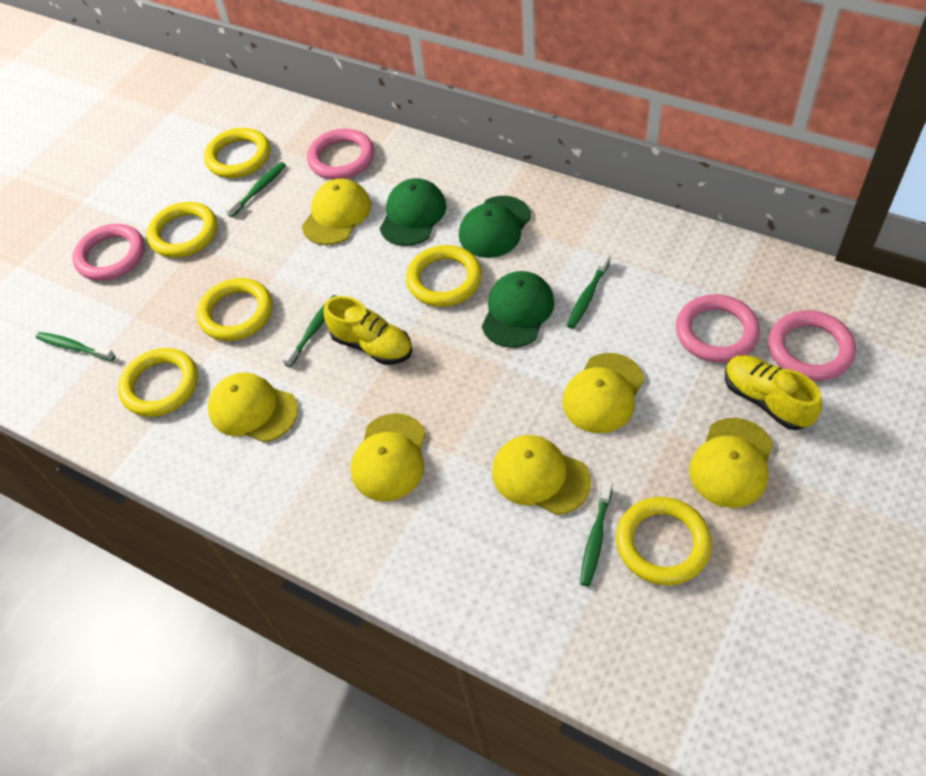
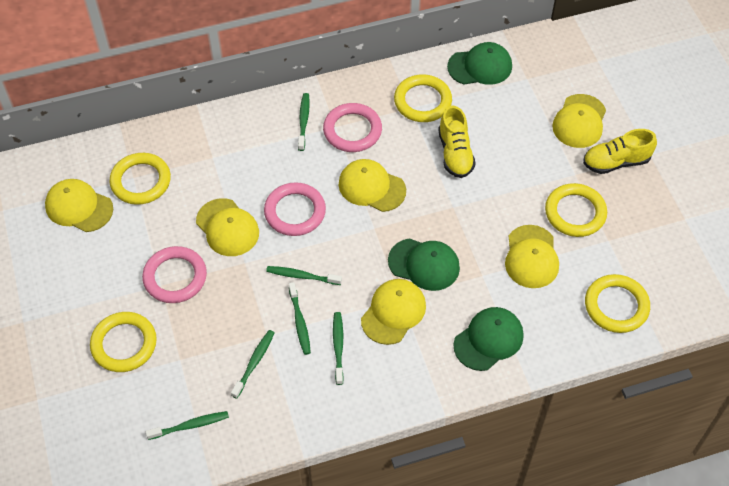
green toothbrush: [36,332,115,361] [225,162,286,217] [282,295,336,367] [567,253,610,329] [580,481,613,587] = 5 -> [146,411,229,440] [231,330,274,399] [266,266,342,285] [289,282,311,355] [298,93,310,151] [333,312,344,385] = 6
pink ring: [73,224,145,281] [307,129,374,180] [676,294,760,363] [768,310,856,381] = 4 -> [142,246,207,303] [264,182,326,236] [323,103,382,152] = 3
yellow ring: [118,348,198,417] [147,202,217,258] [197,278,272,341] [204,128,270,178] [406,245,482,307] [616,497,712,585] = 6 -> [90,312,157,372] [110,153,171,205] [394,74,452,122] [545,183,607,237] [585,274,650,333] = 5

